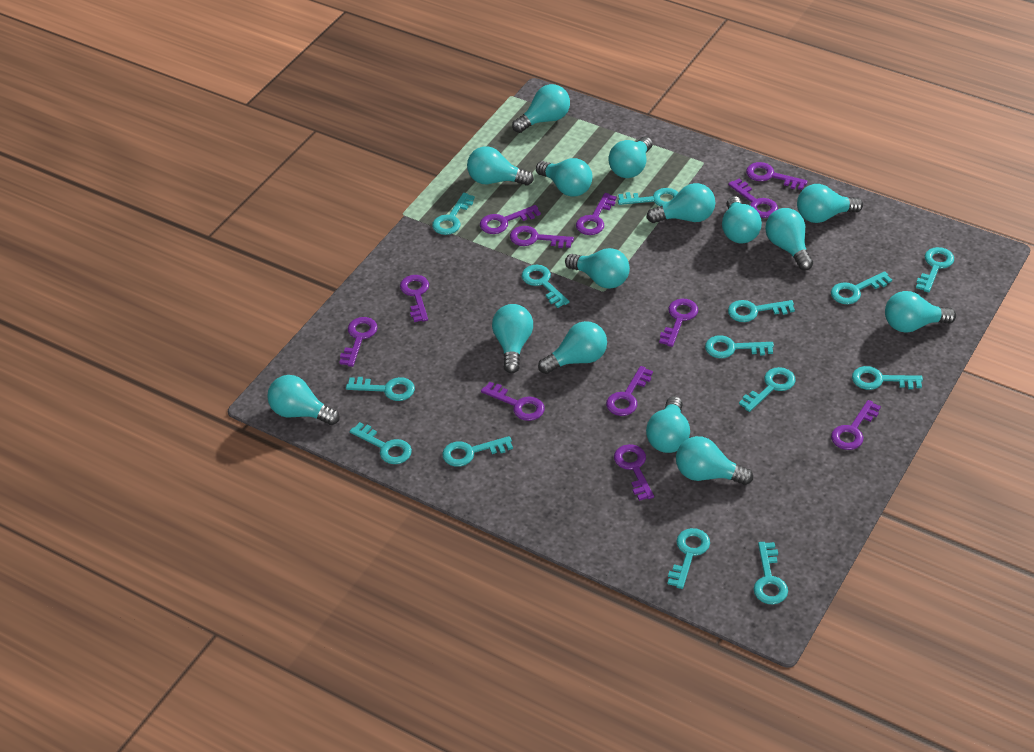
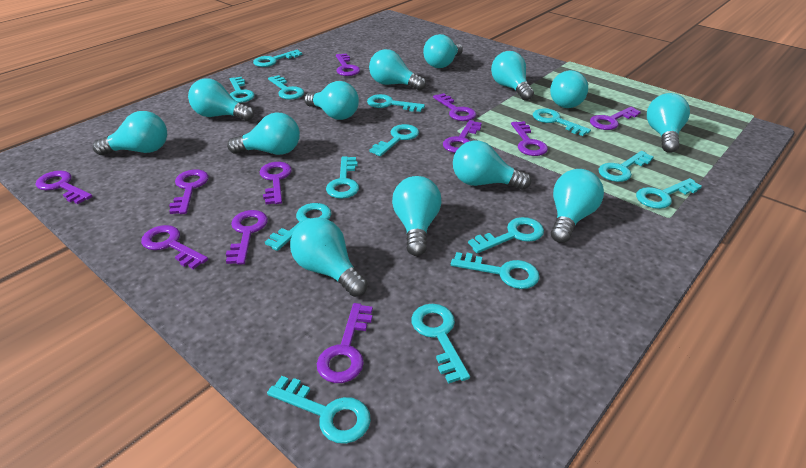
purple key: [340,317,378,367] [400,275,429,322] [480,205,541,234] [481,382,544,421] [510,226,574,248] [576,193,617,235] [606,366,653,416] [614,444,654,501] [659,299,698,347] [728,179,778,218] [746,162,808,190] [831,400,881,450] = 12 -> [36,171,93,204] [141,225,208,269] [169,169,209,214] [226,210,268,265] [260,162,292,205] [317,303,373,383] [336,53,360,76] [433,93,476,121] [443,120,482,153] [511,121,548,156] [590,107,641,130] = 11
turquoise light bulb: [267,375,340,425] [467,146,534,186] [492,304,533,374] [512,84,570,133] [536,158,593,197] [538,321,607,374] [565,248,630,289] [608,137,653,178] [646,396,690,453] [647,183,715,223] [676,436,753,485] [722,196,762,243] [765,208,813,270] [797,184,863,223] [885,291,956,332] = 15 -> [92,111,167,155] [188,78,254,121] [227,112,300,155] [290,218,368,297] [304,81,359,120] [369,49,426,90] [392,176,442,256] [423,34,463,68] [453,140,531,190] [491,51,534,100] [550,70,588,108] [551,169,604,243] [647,93,690,153] = 13

